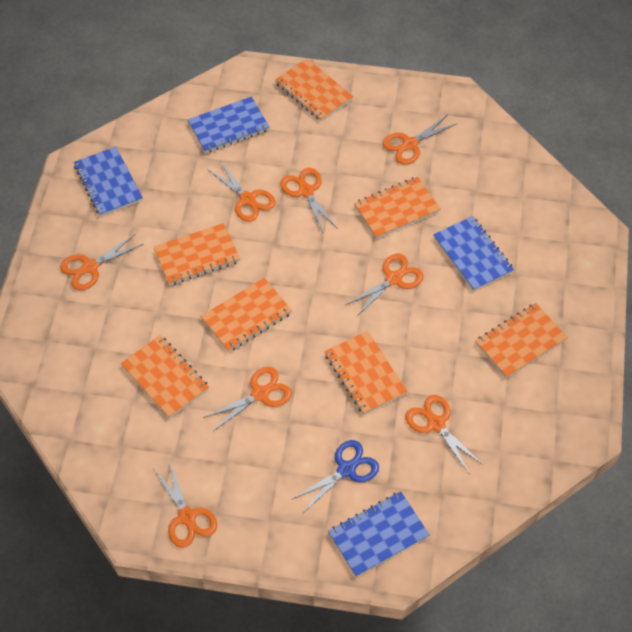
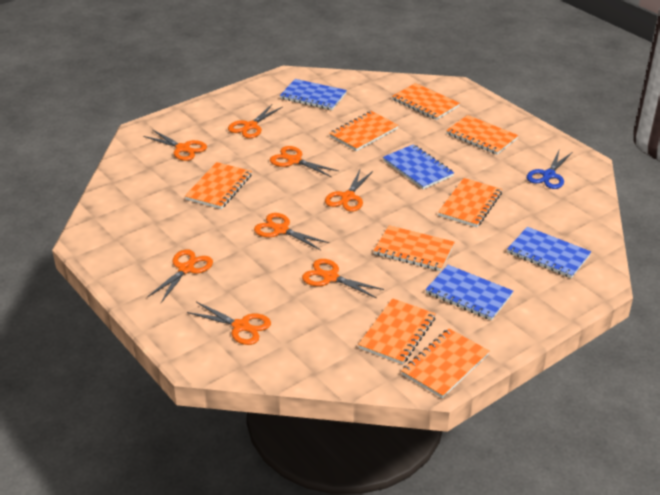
orange notebook: [121,335,209,419] [154,223,240,285] [201,278,292,352] [275,58,353,121] [324,331,408,415] [354,176,441,239] [476,303,568,378] = 7 -> [185,162,252,209] [329,111,399,151] [358,298,436,365] [374,225,455,271] [392,83,460,120] [401,329,490,398] [438,178,502,227] [446,115,519,155] = 8

